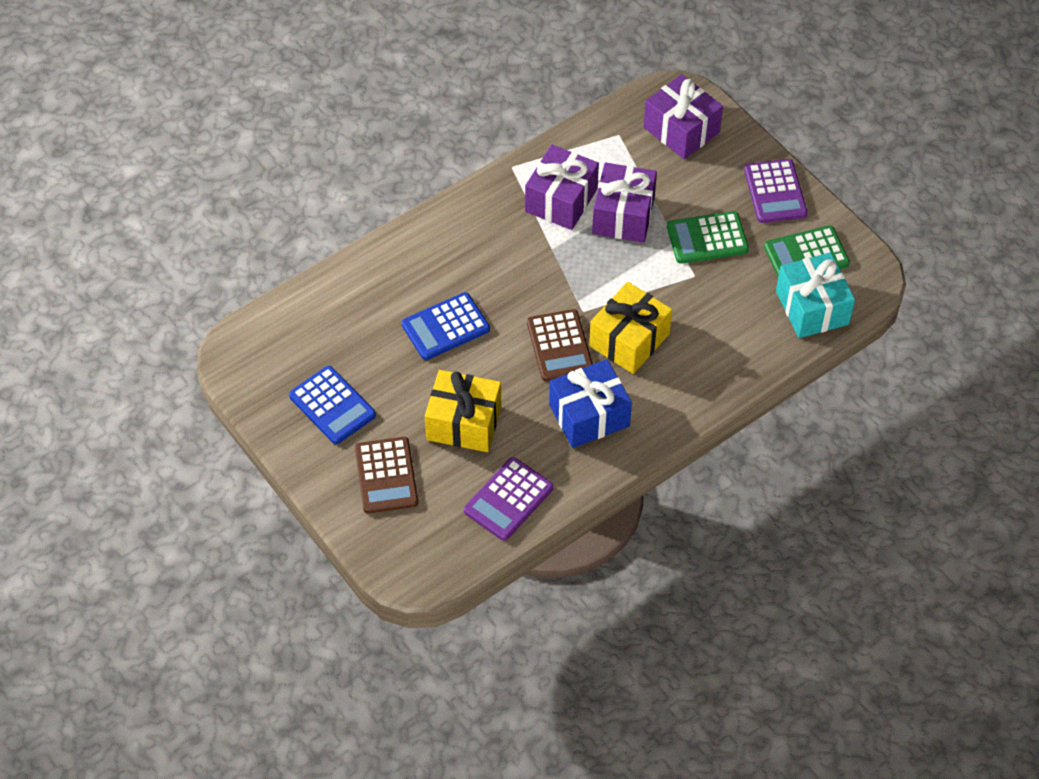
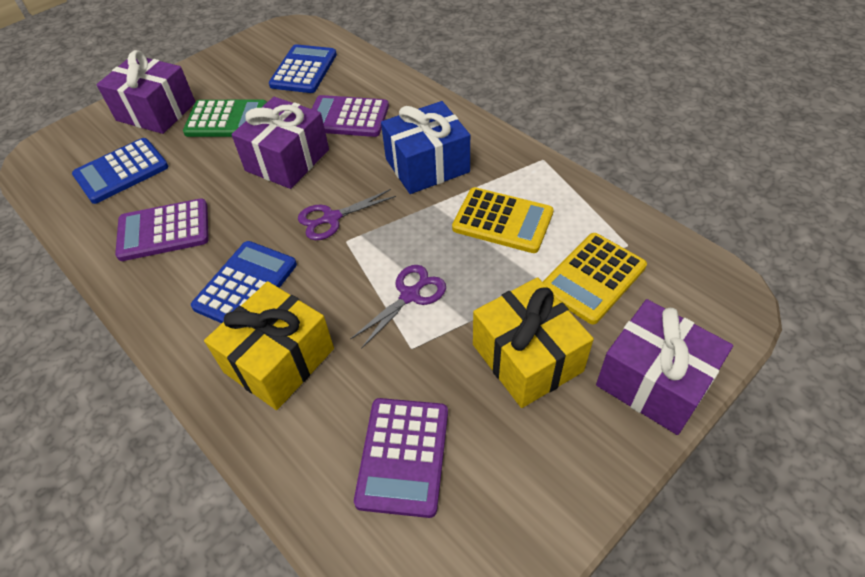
blue calculator: [289,366,376,444] [402,292,490,360] = 2 -> [72,138,168,204] [191,241,297,323] [269,44,337,93] = 3
brown calculator: [355,437,418,514] [527,309,593,382] = 2 -> none = 0
green calculator: [667,211,749,264] [764,226,850,276] = 2 -> [183,99,267,137] = 1
purple calculator: [464,457,553,541] [744,159,808,223] = 2 -> [115,199,209,261] [312,95,389,137] [354,398,448,518] = 3
purple scissors: none = 0 -> [298,189,396,240] [350,265,446,349] = 2
turquoise gift: [776,252,855,338] = 1 -> none = 0
yellow calculator: none = 0 -> [452,187,554,253] [543,233,647,324] = 2

